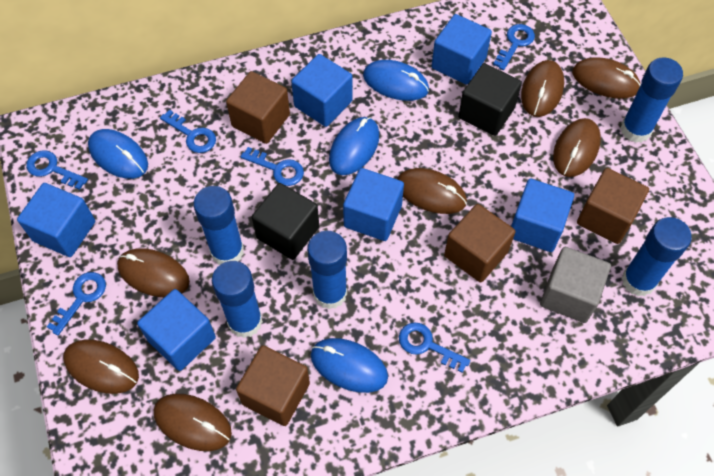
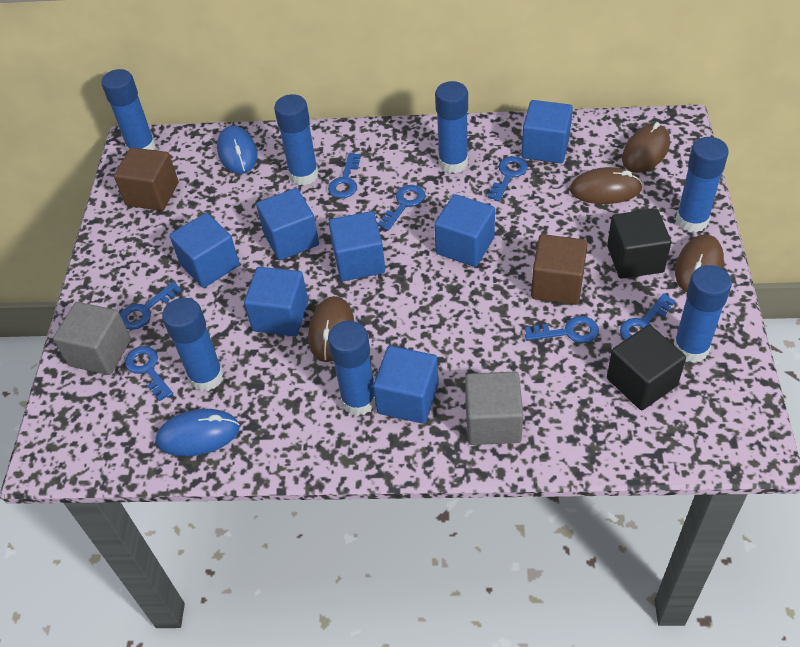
blue cube: [17,183,95,257] [137,289,216,371] [291,54,353,127] [343,168,404,241] [432,14,492,85] [511,179,574,252] = 6 -> [169,213,240,288] [244,267,308,336] [256,188,319,260] [329,211,385,281] [373,346,439,424] [434,194,495,267] [521,100,573,163] = 7
blue glue stick: [193,186,244,265] [212,261,263,338] [307,231,347,309] [620,57,683,143] [621,217,692,296] = 5 -> [101,69,156,151] [162,298,224,391] [274,94,319,185] [328,321,375,416] [435,81,468,173] [674,265,732,363] [676,137,729,233] = 7
blue key: [26,150,88,190] [47,272,106,335] [160,110,216,153] [240,147,304,186] [399,322,470,373] [493,24,535,70] = 6 -> [120,281,181,330] [125,346,173,401] [328,153,361,198] [378,185,425,231] [488,156,528,202] [525,316,599,343] [620,293,675,340] = 7
blue mouse: [88,129,148,179] [311,338,388,393] [329,117,380,175] [363,60,429,101] = 4 -> [156,409,240,456] [217,126,257,174] = 2
brown cube: [226,71,290,144] [236,345,310,426] [444,204,516,283] [577,168,649,244] = 4 -> [114,147,179,211] [531,234,588,305] = 2
brown mouse: [63,340,139,394] [117,248,190,297] [154,394,232,451] [397,168,467,214] [521,60,564,117] [553,118,601,177] [572,58,641,99] = 7 -> [308,296,354,362] [570,167,643,204] [622,122,670,173] [675,234,724,292] = 4
grey cube: [540,247,611,323] = 1 -> [53,302,131,375] [465,371,523,445] = 2

